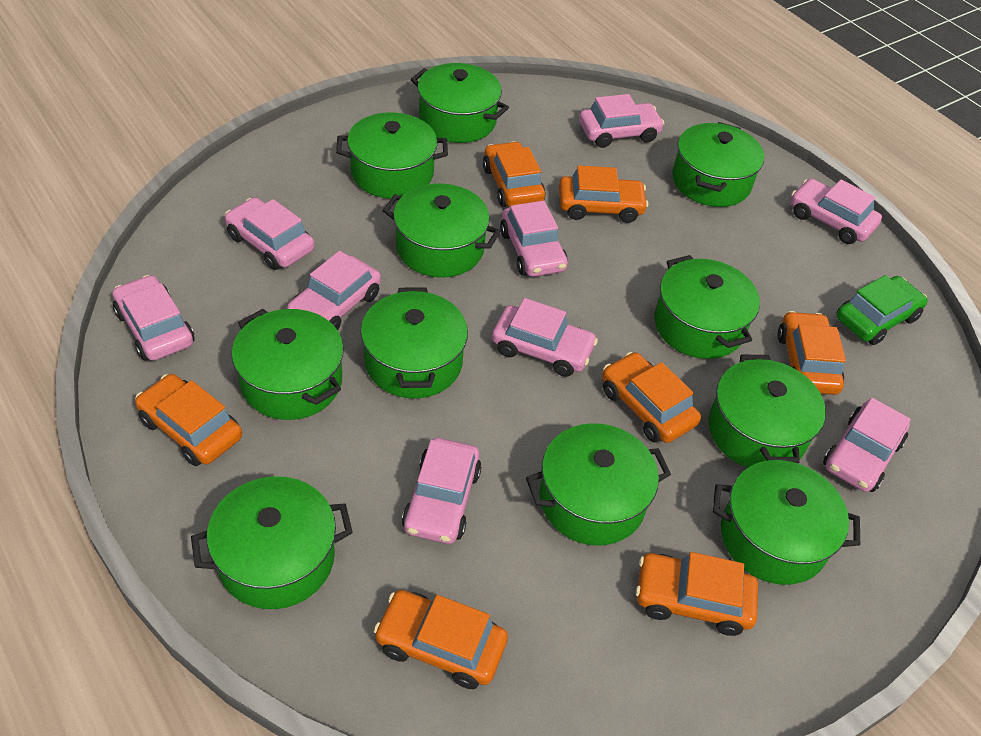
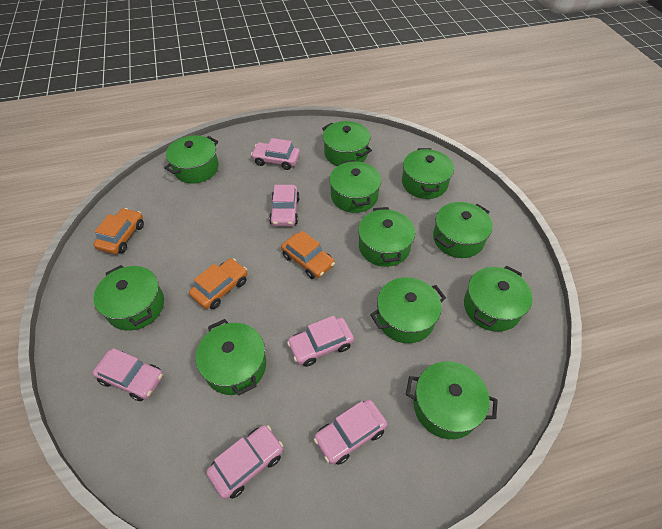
green car: [836,275,928,345] = 1 -> none = 0
orange car: [135,374,242,466] [374,590,508,689] [483,141,546,207] [559,165,648,223] [602,352,701,443] [636,552,758,636] [777,311,846,395] = 7 -> [94,208,144,254] [189,258,248,309] [281,231,335,279] = 3
pink car: [112,275,195,361] [225,197,315,270] [287,251,381,330] [402,438,482,544] [492,298,598,377] [500,201,568,277] [579,94,664,148] [791,179,882,244] [823,398,911,492] = 9 -> [92,348,163,401] [206,425,283,499] [251,138,300,170] [269,185,300,226] [287,315,354,367] [313,399,387,465] = 6

